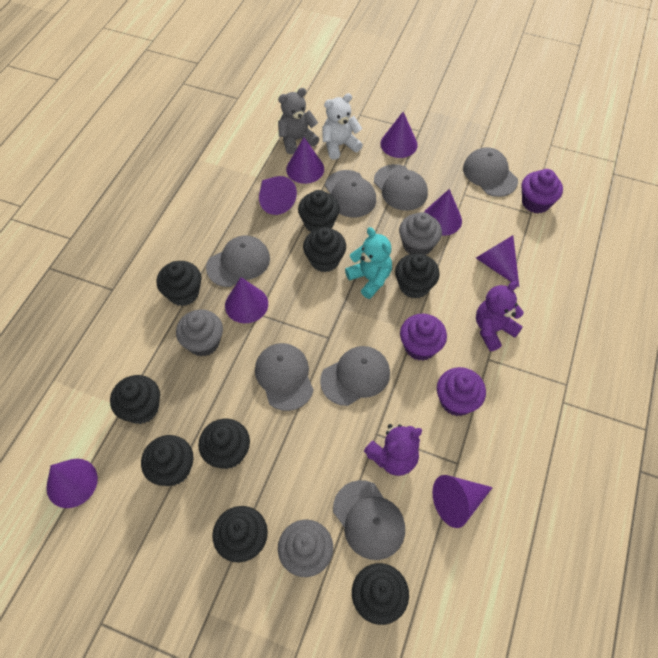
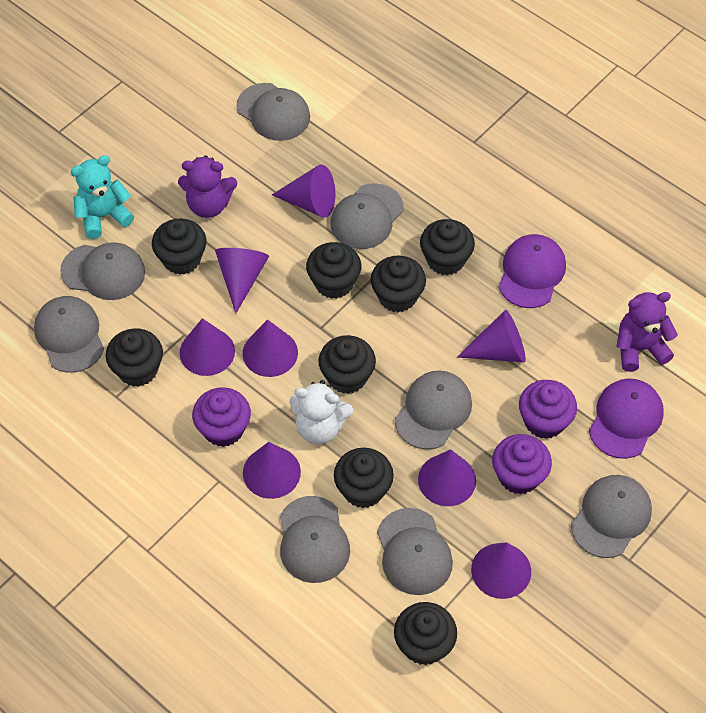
black cupcake: [110,375,160,424] [141,435,193,486] [157,261,201,306] [198,419,250,469] [212,506,268,563] [298,190,340,232] [303,227,346,272] [352,563,409,625] [395,253,440,299] = 9 -> [106,328,163,387] [152,218,207,275] [306,242,361,299] [318,335,376,394] [334,448,394,508] [371,256,426,312] [394,602,457,665] [420,219,475,275] = 8
grey cap: [206,235,270,287] [255,343,314,411] [320,346,390,406] [325,170,376,218] [333,480,405,560] [374,164,428,211] [463,147,518,197] = 7 -> [34,296,104,373] [60,242,145,300] [236,83,310,141] [280,496,350,583] [330,183,404,249] [377,508,453,595] [395,370,472,450] [571,475,652,558] = 8
grey cupcake: [176,309,223,356] [278,520,333,577] [399,212,442,255] = 3 -> none = 0
grey teddy bear: [278,88,319,154] = 1 -> none = 0
purple cap: none = 0 -> [499,234,566,308] [589,378,664,459] = 2

